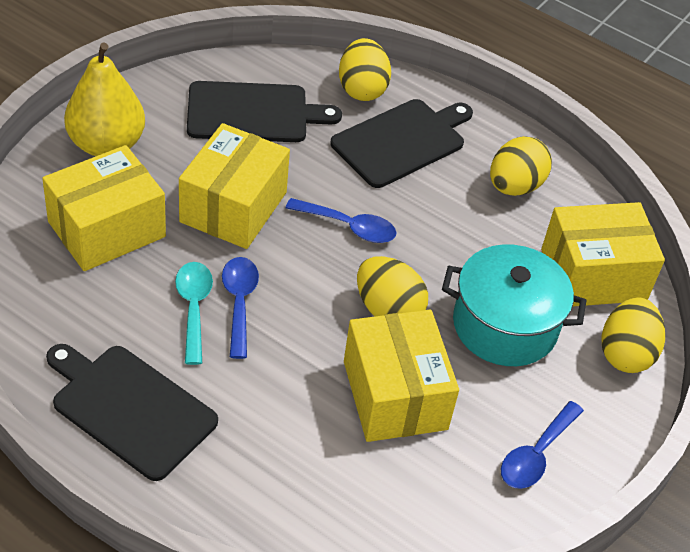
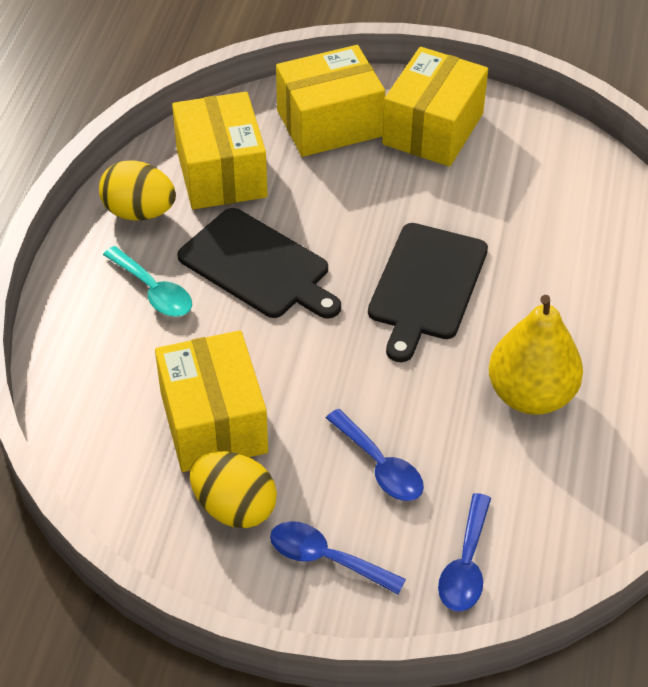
black cutting board: [46,344,218,481] [187,81,342,142] [330,99,473,188] = 3 -> [177,208,341,318] [368,223,488,362] = 2
turquoise pot: [442,244,587,366] = 1 -> none = 0
yellow egg: [339,38,391,101] [357,256,428,316] [490,136,552,196] [601,297,665,373] = 4 -> [99,160,176,220] [190,451,277,528] = 2

